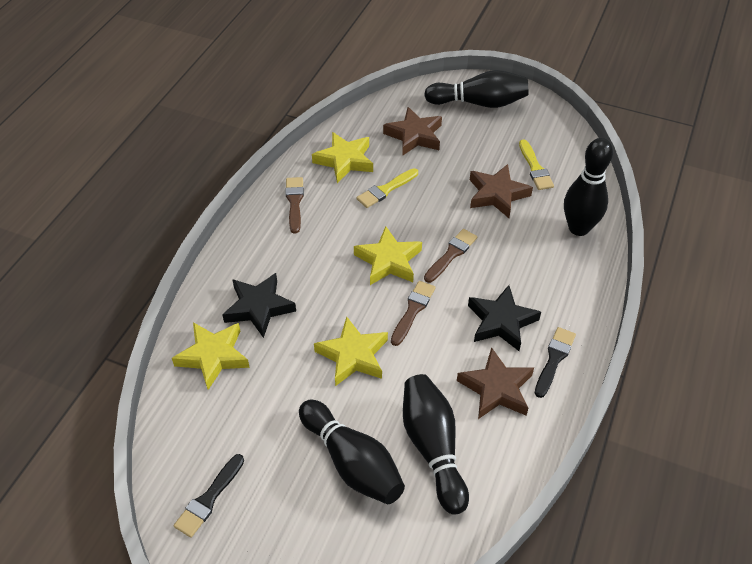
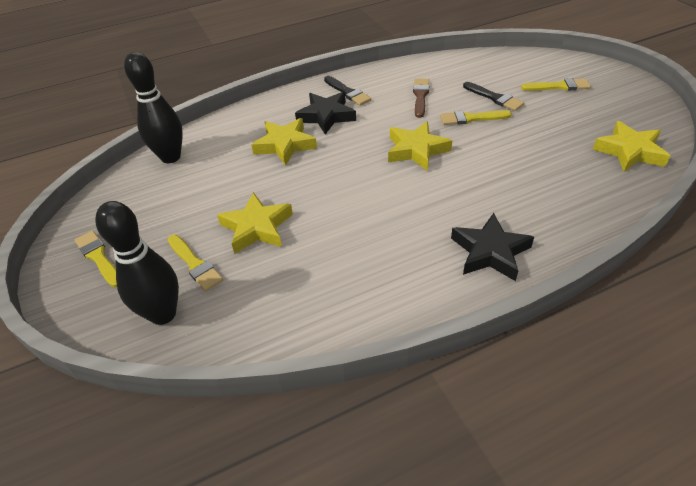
black bowling pin: [299,400,405,504] [403,374,469,514] [424,70,528,108] [564,138,613,236] = 4 -> [95,201,179,325] [124,52,183,163] = 2
brown brush: [286,177,304,234] [391,281,436,346] [424,229,477,283] = 3 -> [413,79,429,118] = 1
brown star: [383,107,442,156] [457,347,534,419] [470,164,533,218] = 3 -> none = 0
yellow brush: [357,168,418,208] [519,139,554,190] = 2 -> [75,231,117,287] [168,235,223,291] [440,110,512,125] [521,78,591,91] = 4

